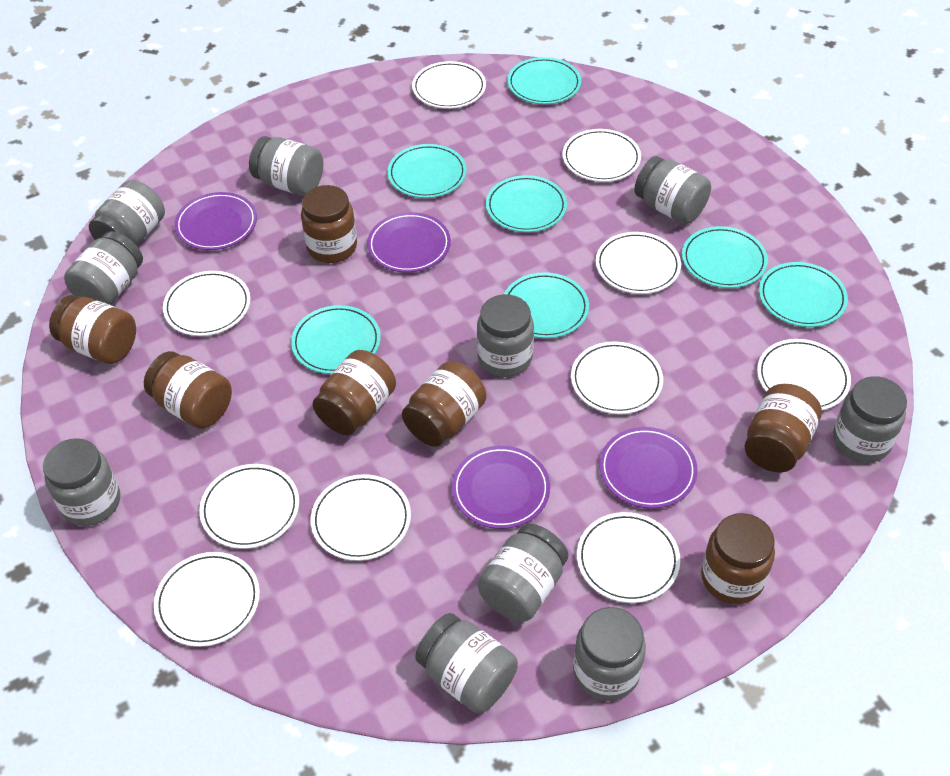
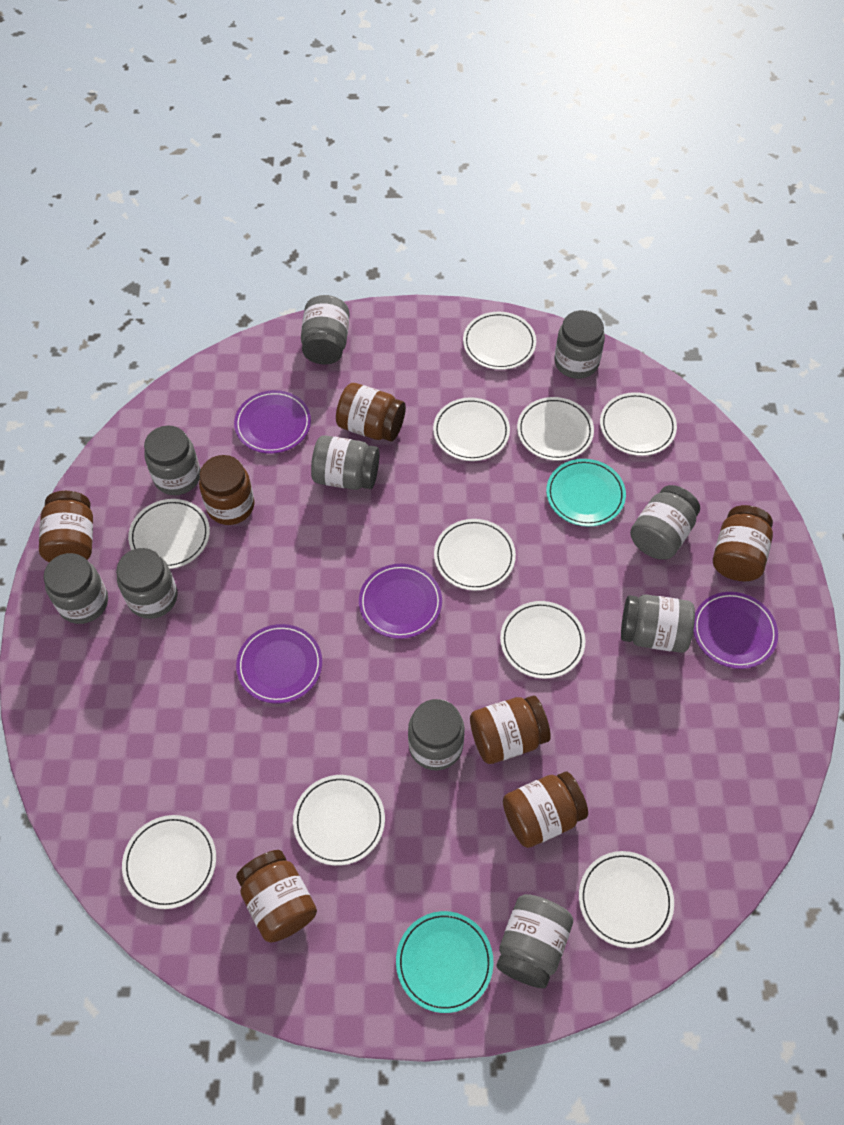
turquoise plate: [291,305,381,374] [388,144,467,198] [486,175,567,232] [504,272,589,338] [507,57,581,104] [682,226,768,288] [759,262,848,327] = 7 -> [396,911,493,1013] [546,459,626,527] = 2

